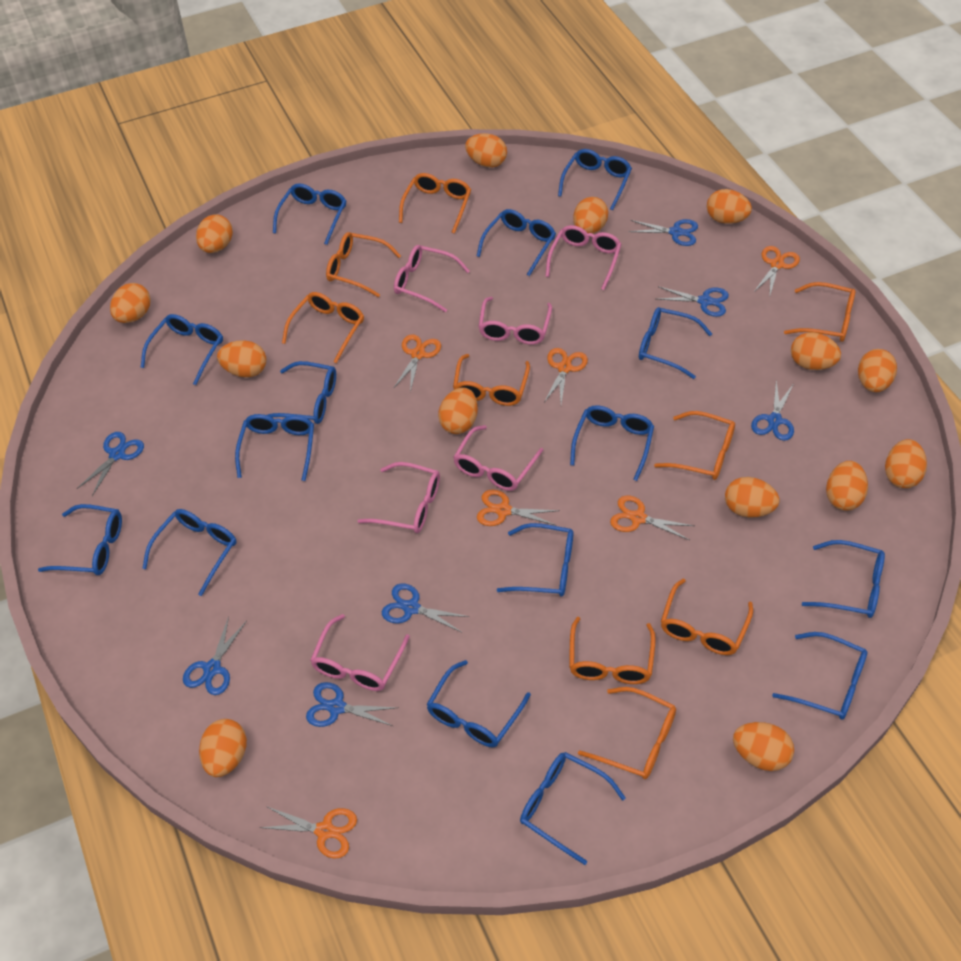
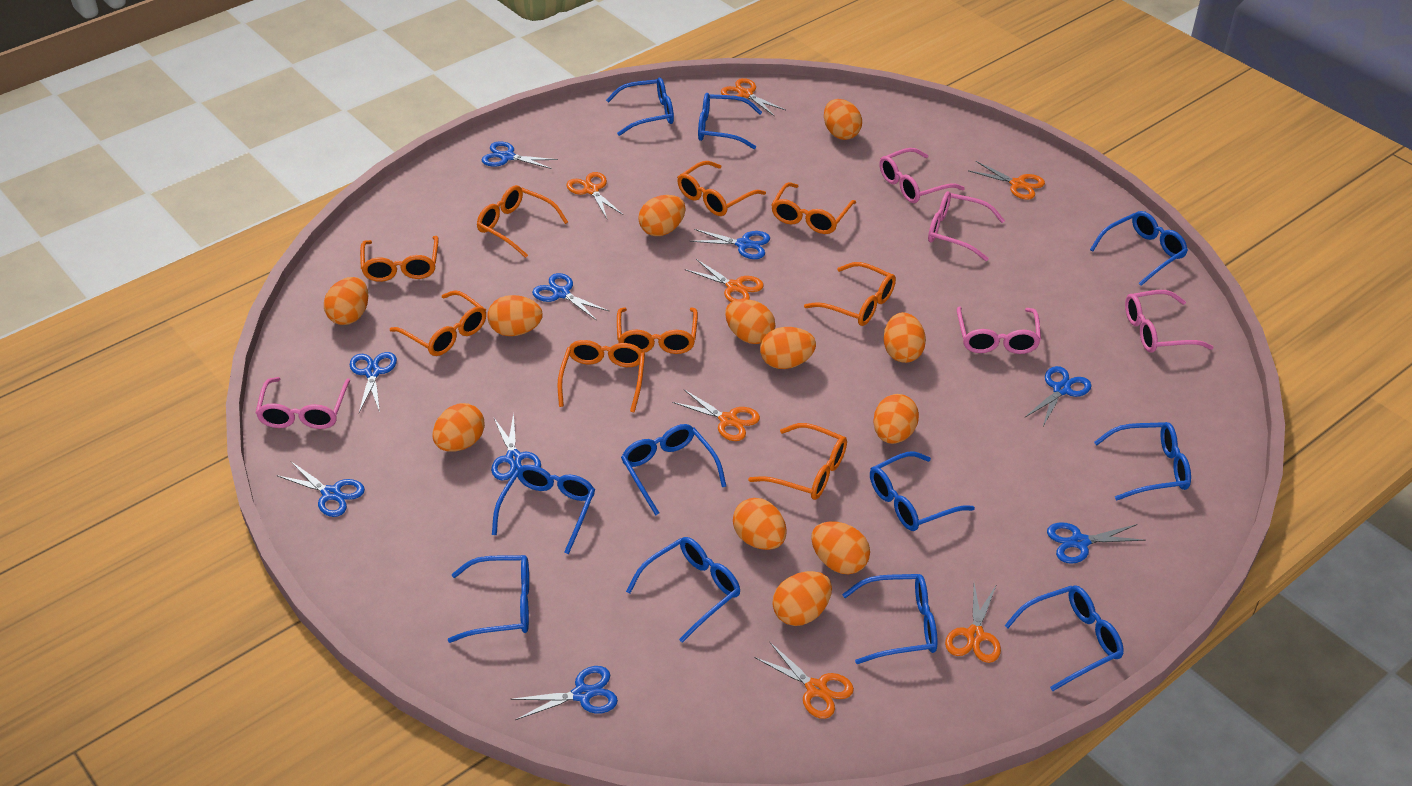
blue glasses: [38,504,122,575] [141,314,223,385] [142,509,237,596] [235,414,314,481] [267,361,336,424] [273,183,346,245] [426,660,531,747] [477,209,556,276] [497,523,574,597] [520,752,626,865] [558,149,632,210] [570,405,654,481] [639,307,712,379] [772,632,868,720] [802,540,885,618] = 15 -> [448,555,529,643] [492,465,595,554] [606,77,674,136] [621,424,726,515] [626,537,740,643] [698,93,762,149] [842,574,937,664] [870,452,975,531] [1004,585,1124,691] [1090,211,1188,286] [1094,422,1191,501] = 11
blue scissors: [77,432,144,496] [183,616,247,695] [306,682,398,727] [382,584,469,632] [628,219,698,246] [658,286,729,317] [751,381,794,441] = 7 -> [276,462,365,517] [350,352,397,413] [482,141,558,169] [491,413,541,481] [510,666,618,720] [532,273,610,321] [690,229,770,259] [1024,366,1091,426] [1047,522,1146,564] = 9
orange egg: [110,283,151,323] [196,214,233,253] [199,719,247,777] [217,340,266,378] [438,387,478,434] [465,133,507,167] [573,197,608,234] [707,189,752,224] [725,477,780,517] [733,722,794,771] [791,332,841,370] [826,461,868,511] [858,349,897,392] [885,439,927,488] = 14 -> [324,277,368,325] [433,403,485,452] [487,295,543,336] [638,195,686,236] [725,299,775,344] [733,498,787,550] [760,327,816,369] [772,571,832,626] [811,521,870,575] [824,99,862,140] [873,394,919,444] [884,312,926,363] = 12
orange scissors: [259,806,357,859] [394,334,441,392] [477,490,560,526] [544,348,588,404] [610,495,694,540] [754,246,800,295] = 6 -> [566,172,623,219] [672,390,760,441] [685,259,764,302] [721,78,785,116] [754,642,854,719] [945,583,1001,663] [968,161,1045,200] = 7
pink glasses: [310,614,410,691] [358,462,440,533] [394,245,470,312] [453,425,543,491] [479,297,552,345] [545,225,621,290] = 6 -> [255,377,351,429] [879,148,965,203] [928,191,1005,261] [957,307,1041,354] [1125,290,1214,353] = 5

